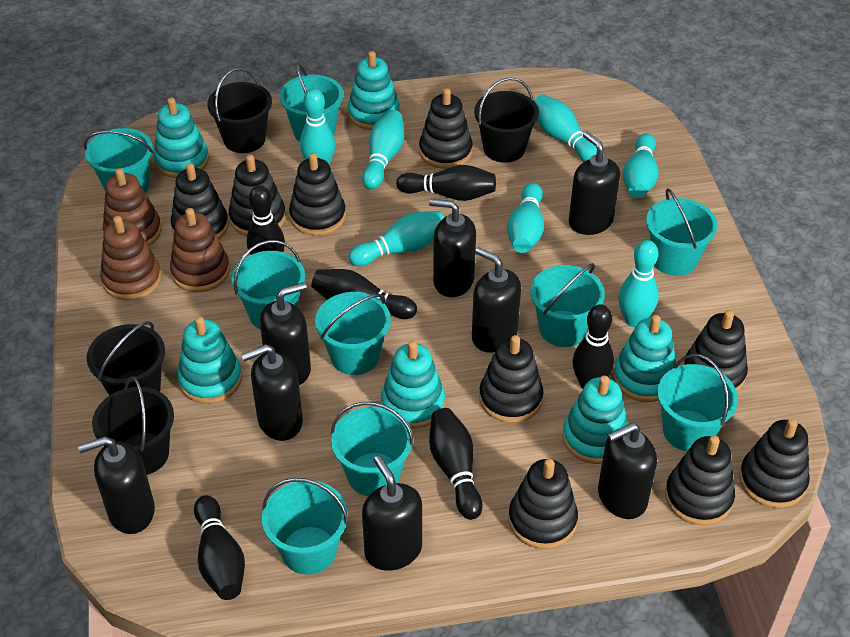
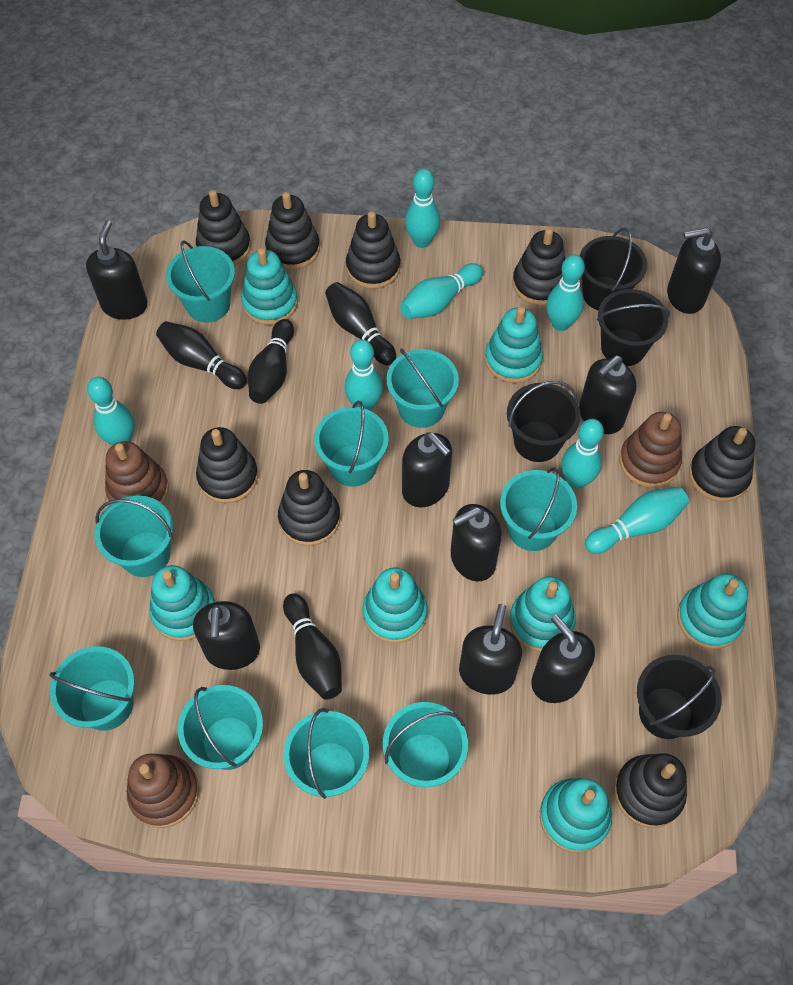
black bowling pin: [194,495,245,600] [247,185,285,255] [311,269,417,319] [396,165,496,201] [429,408,483,520] [572,304,614,389] = 6 -> [156,321,247,389] [248,319,294,404] [283,593,342,700] [325,282,396,365] = 4
black stacking toy: [171,163,229,239] [229,154,286,236] [289,153,346,236] [419,88,473,169] [479,335,543,423] [509,459,578,549] [665,436,735,525] [683,310,748,391] [739,419,810,508] = 9 -> [196,190,251,266] [196,427,258,503] [265,192,320,270] [278,470,340,546] [346,211,400,289] [512,228,566,305] [614,753,687,828] [689,426,756,502] = 8
turquoise stacking toy: [154,97,209,178] [177,316,242,404] [348,51,400,130] [381,341,445,429] [563,375,628,464] [613,315,676,402] = 6 -> [149,565,215,641] [241,248,298,325] [363,567,428,643] [485,307,543,383] [509,576,576,652] [540,778,612,853] [677,574,748,649] = 7

